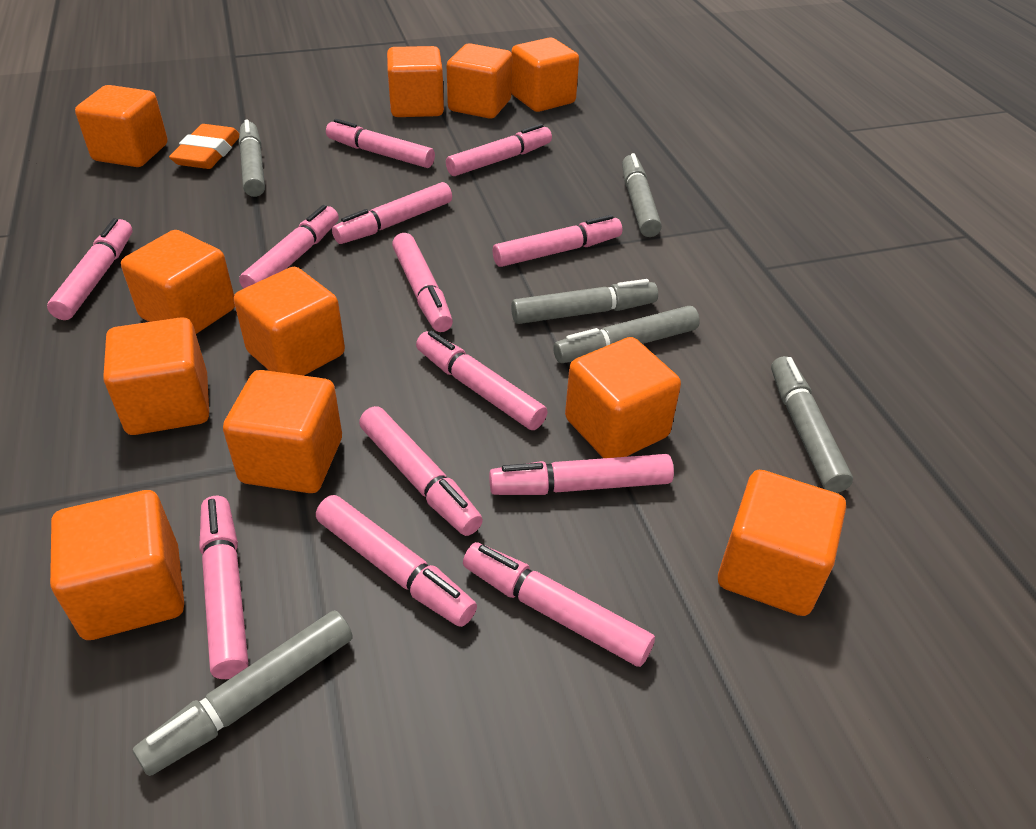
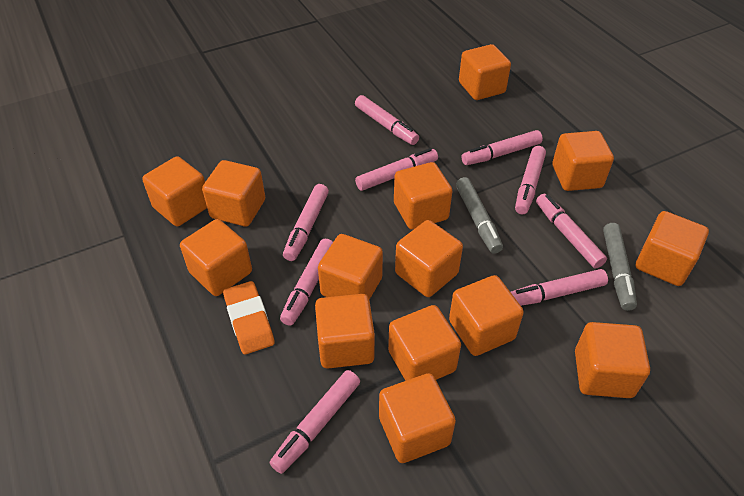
grey marker: [133,610,353,776] [239,119,265,197] [511,279,658,324] [553,306,700,363] [622,153,662,237] [771,356,853,493] = 6 -> [456,177,503,254] [603,223,637,311] = 2
orange cube: [50,490,184,640] [75,85,168,167] [103,317,209,435] [121,230,235,334] [223,370,342,493] [234,267,345,376] [387,46,444,117] [447,43,512,119] [511,37,579,112] [565,337,681,458] [718,470,846,616] = 11 -> [142,156,207,227] [180,219,252,296] [202,160,265,227] [315,294,375,368] [318,234,383,300] [379,373,456,463] [388,305,461,381] [394,162,452,230] [395,220,463,297] [449,275,524,356] [459,44,511,100] [552,131,614,191] [575,322,650,398] [635,211,709,286] = 14
pink marker: [47,218,132,320] [199,496,248,679] [239,205,339,289] [316,495,477,627] [326,119,435,168] [332,182,452,244] [359,406,483,536] [392,233,453,332] [416,331,548,430] [446,124,552,176] [463,542,655,667] [489,454,674,495] [492,215,622,267] = 13 -> [270,370,360,474] [280,239,333,326] [283,184,329,261] [355,95,419,145] [355,148,438,191] [462,130,543,165] [511,269,608,306] [515,146,546,214] [536,194,607,268] = 9

